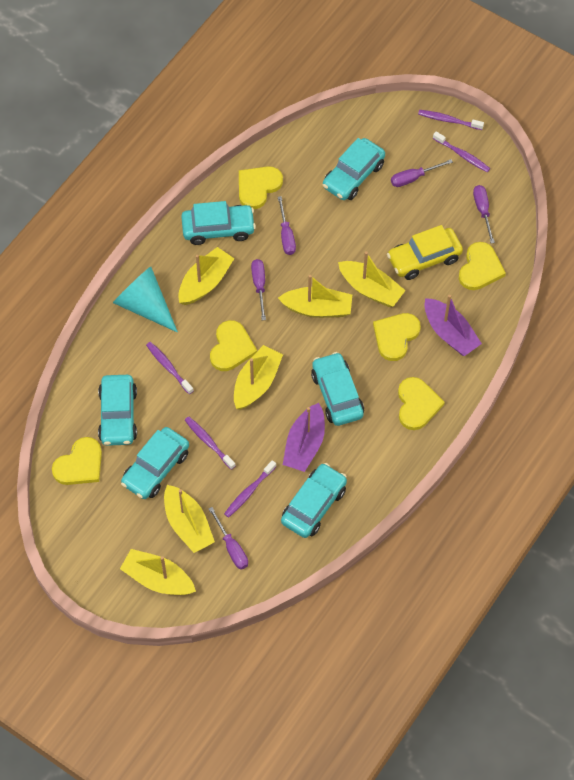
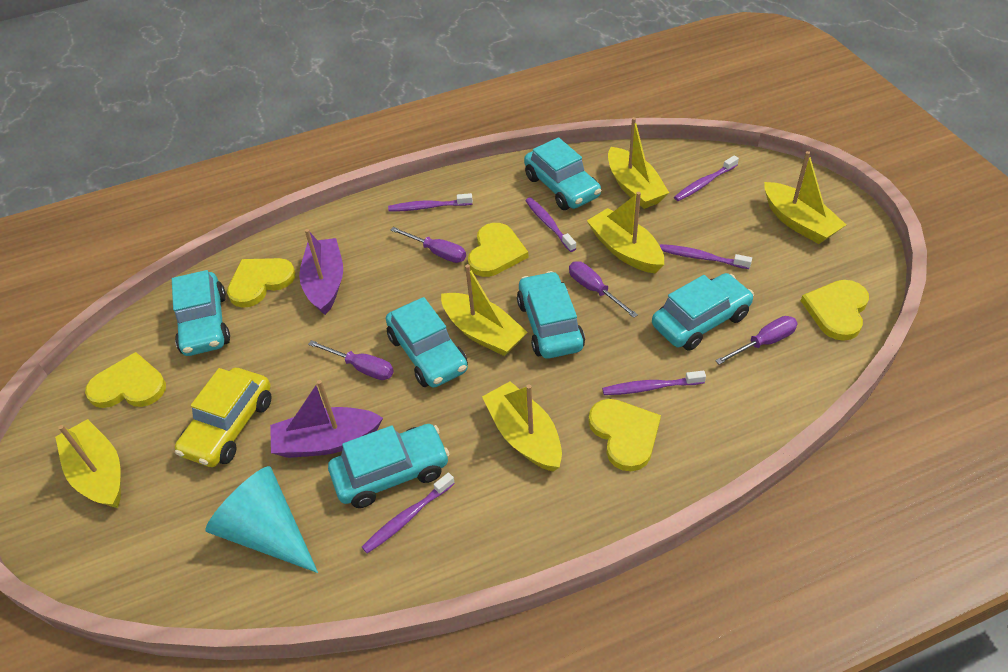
purple screwdriver: [209,507,248,569] [251,259,266,320] [278,196,296,255] [391,159,453,187] [473,185,495,244] = 5 -> [308,340,394,380] [391,227,466,263] [569,261,638,318] [715,316,798,365] = 4
purple toothbrush: [146,342,193,394] [185,417,235,470] [224,460,276,518] [418,110,484,130] [433,131,490,172] = 5 -> [362,473,455,553] [388,193,473,212] [525,197,576,252] [602,371,706,395] [660,244,752,269] [674,155,739,201] = 6
yellow heart: [52,437,102,485] [210,320,257,371] [239,166,283,209] [373,313,421,361] [398,377,445,430] [459,242,506,290] = 6 -> [85,352,166,408] [227,258,295,308] [468,223,529,277] [589,399,661,471] [801,280,869,341] = 5

